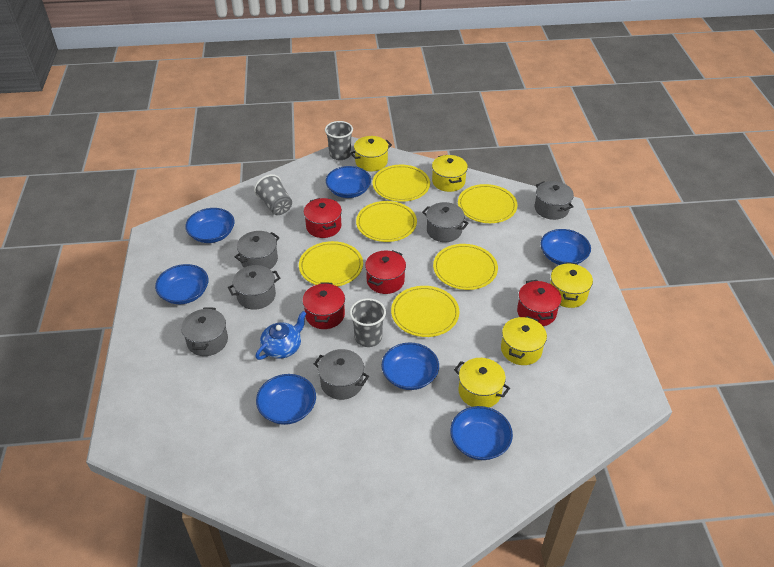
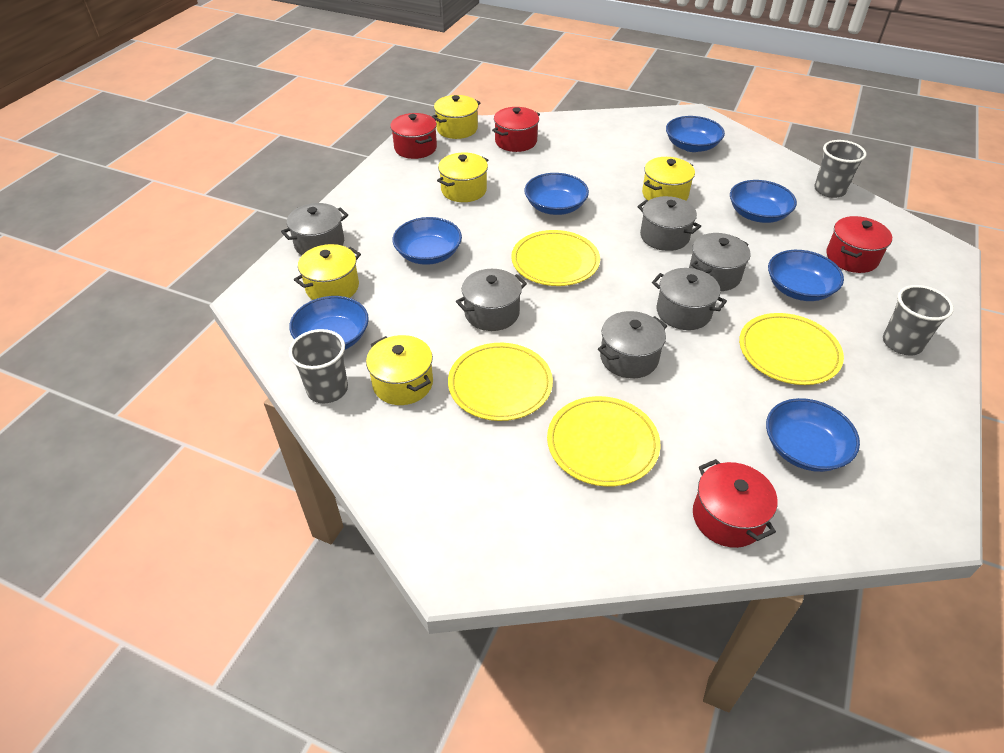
blue teapot: [255,311,307,360] = 1 -> none = 0
yellow plate: [299,241,363,287] [356,201,417,242] [372,165,430,202] [391,286,459,337] [433,244,498,290] [458,184,517,223] = 6 -> [448,343,553,421] [511,230,600,286] [547,396,661,487] [739,313,844,385] = 4

